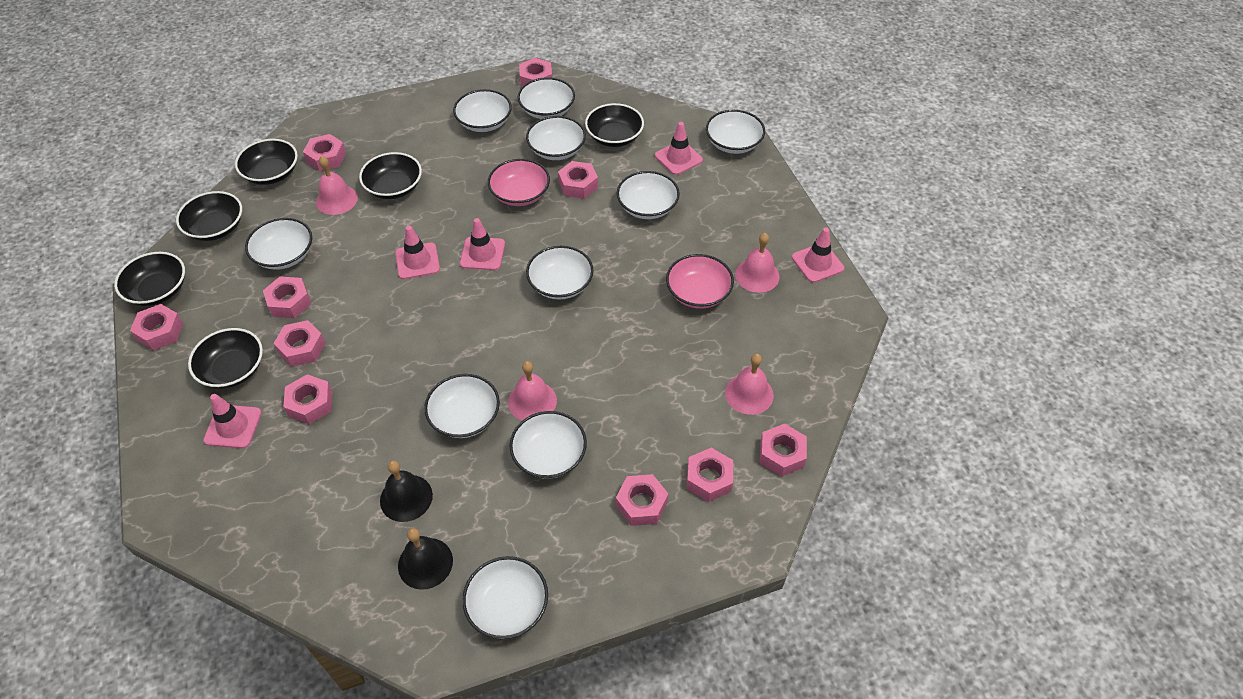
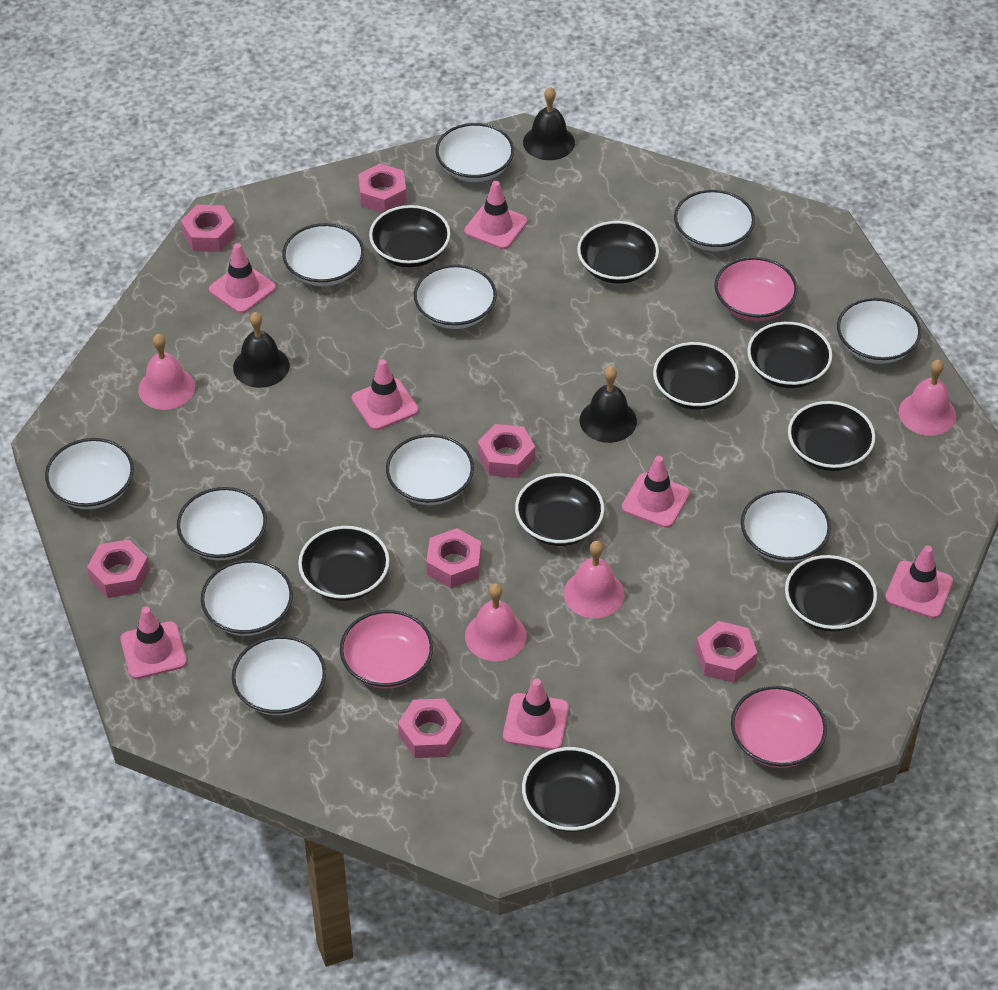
black bell: [380,461,433,522] [398,528,453,590] = 2 -> [233,312,289,388] [523,87,575,160] [580,367,637,443] = 3
black bowl: [114,252,185,306] [176,191,242,241] [188,328,263,389] [235,139,298,185] [359,152,422,199] [585,103,644,147] = 6 -> [298,526,389,601] [369,205,451,268] [515,473,604,546] [522,747,620,832] [577,221,659,284] [653,342,739,410] [747,322,832,388] [785,555,877,632] [788,401,875,471] = 9
pink bowl: [488,159,550,206] [666,254,734,309] = 2 -> [340,610,433,689] [715,257,797,321] [731,686,827,768] = 3
pink nut: [130,304,184,350] [263,276,311,318] [273,320,325,367] [283,374,332,424] [303,134,346,171] [519,58,552,87] [558,161,598,199] [616,474,668,526] [687,448,733,502] [760,424,807,477] = 10 -> [87,540,150,598] [181,205,236,252] [358,164,407,213] [398,698,462,758] [426,528,481,589] [478,424,535,478] [696,621,757,683] = 7
pink traffic cone: [203,394,262,449] [395,226,440,279] [460,218,505,270] [655,122,703,175] [792,227,844,283] = 5 -> [120,607,187,679] [209,243,276,313] [352,359,418,430] [464,181,528,249] [503,679,569,750] [622,456,690,528] [885,545,953,619] = 7
white bowl: [245,218,312,270] [424,374,500,438] [453,89,512,132] [462,556,548,639] [510,411,587,479] [518,77,575,119] [526,116,586,160] [526,246,594,300] [617,171,680,219] [706,110,765,154] = 10 -> [45,438,134,509] [177,487,267,560] [201,559,293,636] [232,635,326,715] [282,223,364,286] [386,434,474,505] [414,264,497,329] [435,123,514,182] [674,190,755,251] [741,489,831,563] [837,298,921,364] = 11

